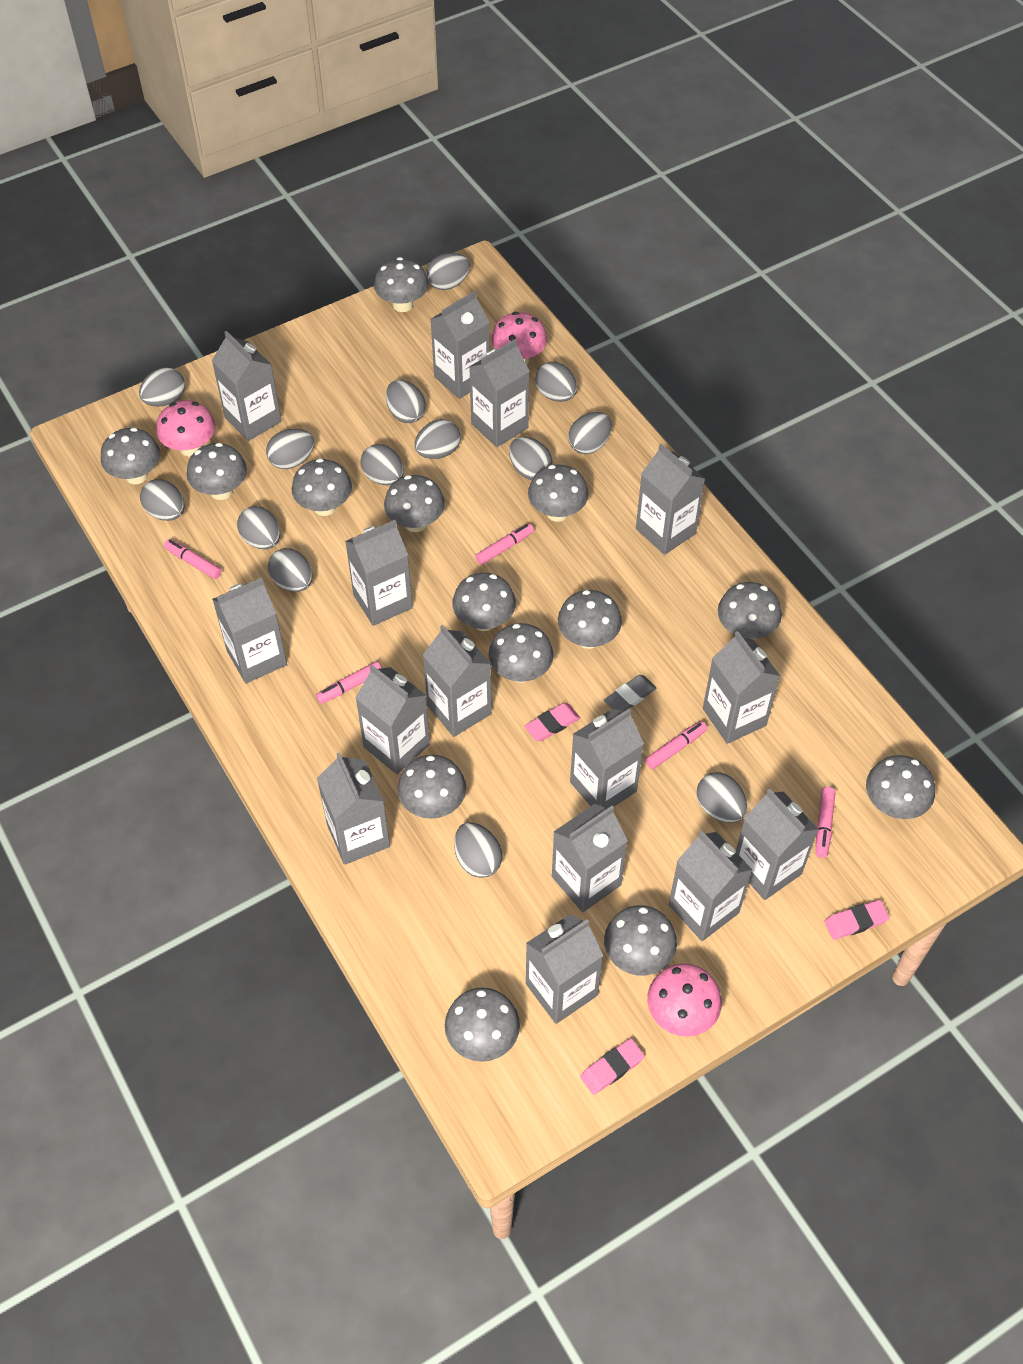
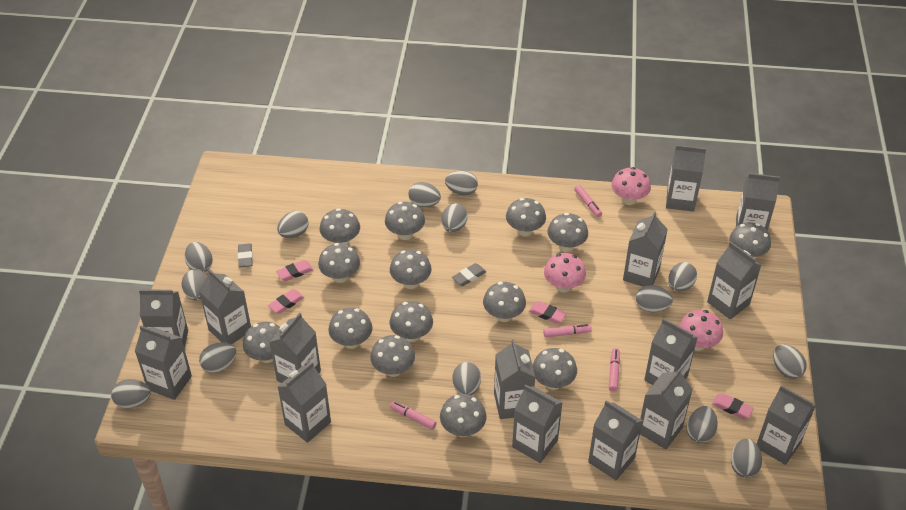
grey eraser: [604,675,657,712] = 1 -> [238,243,253,268] [452,263,486,286] = 2
pink eraser: [524,703,580,741] [580,1038,645,1095] [824,900,890,940] = 3 -> [268,289,304,314] [276,260,313,281] [529,301,567,324] [712,393,754,419] = 4
pink marker: [164,539,222,579] [316,661,382,704] [475,523,534,565] [645,721,707,769] [816,787,836,858] = 5 -> [390,401,436,430] [543,324,592,338] [574,185,602,217] [609,348,620,392] = 4

